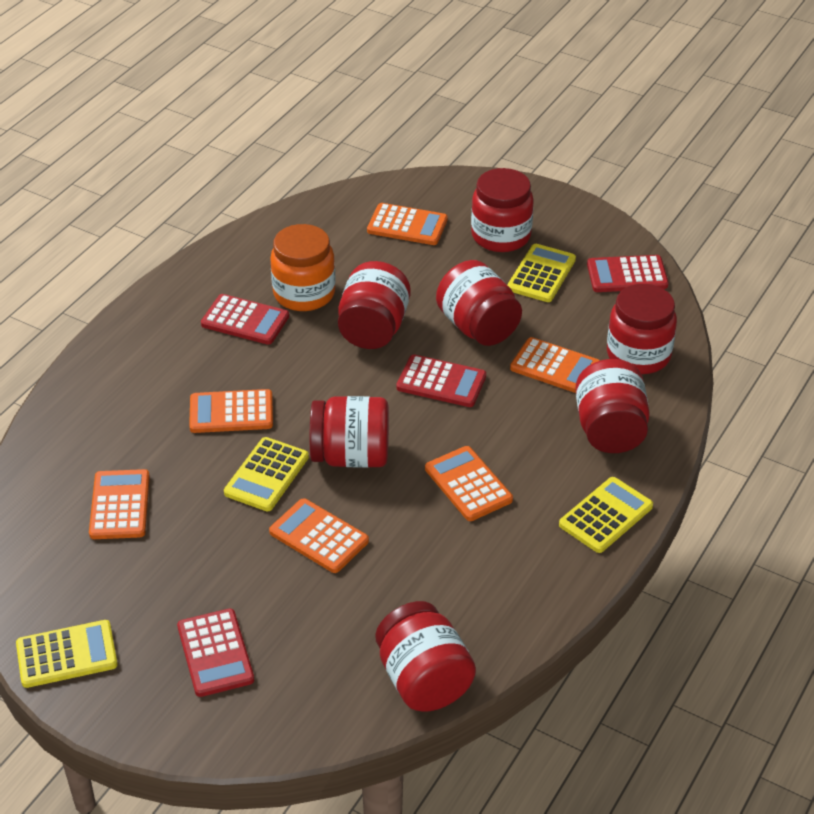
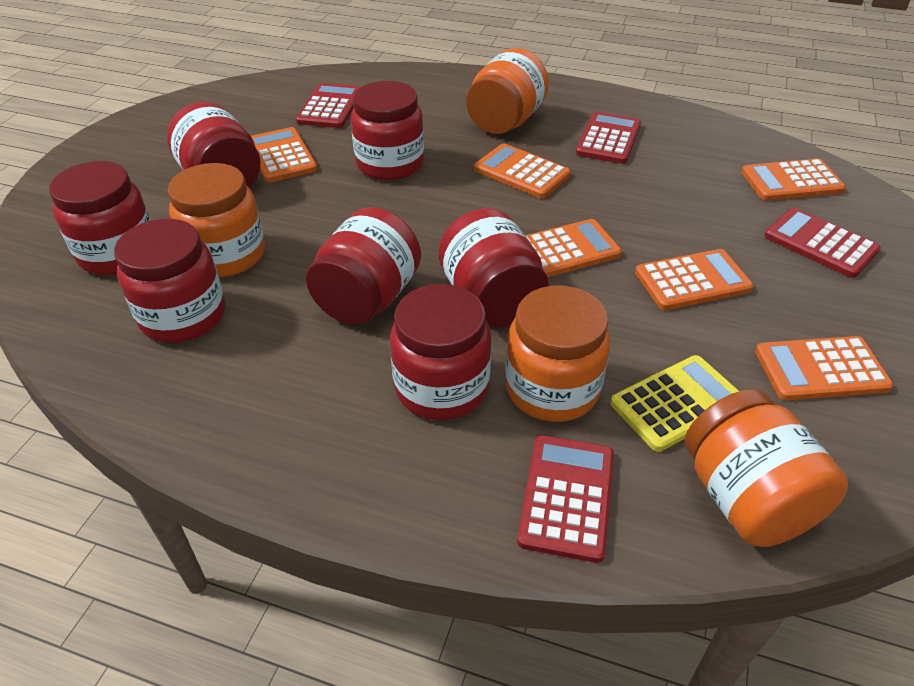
orange jar: [270,224,336,311] = 1 -> [168,163,265,277] [466,48,549,134] [505,286,610,422] [685,389,848,547] = 4
yellow calculator: [16,620,118,688] [224,437,309,511] [507,244,576,302] [559,477,653,553] = 4 -> [610,355,739,452] = 1

